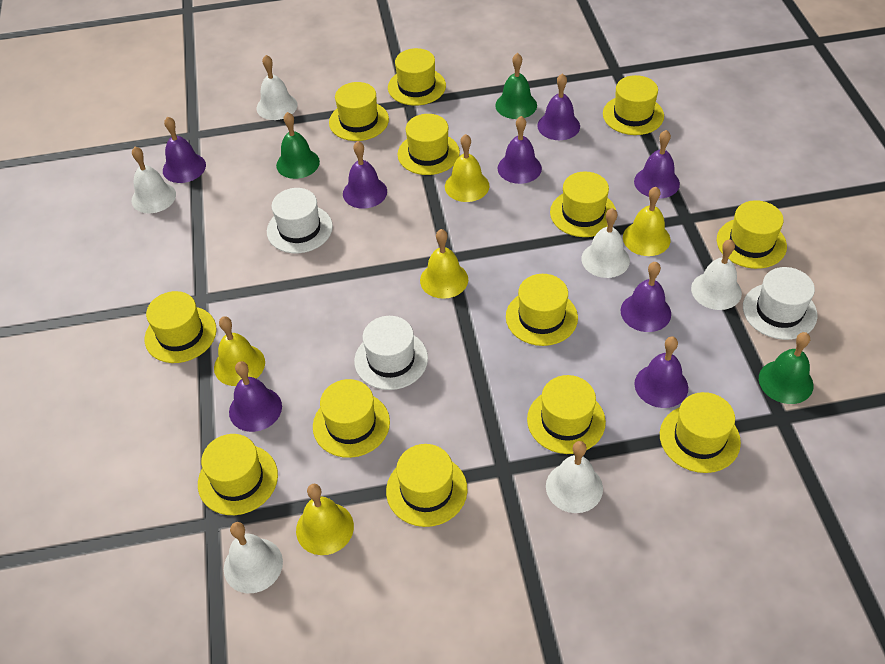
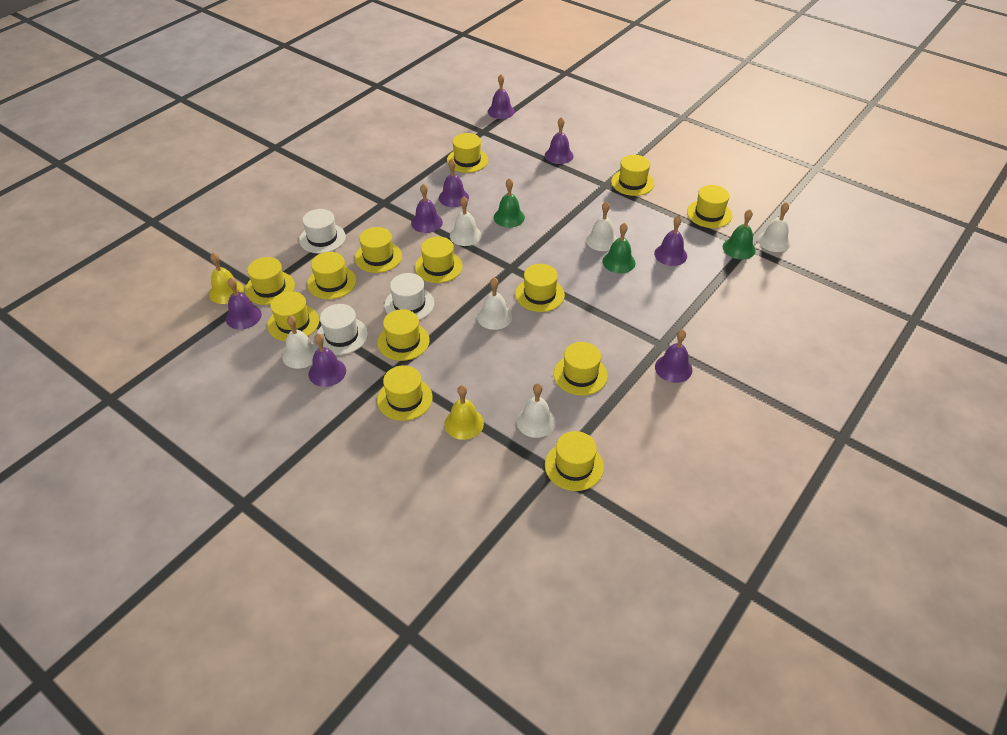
yellow bell: [214,316,265,386] [296,484,354,555] [420,229,468,299] [445,134,489,202] [623,187,671,256] = 5 -> [209,253,244,304] [444,385,484,440] = 2

